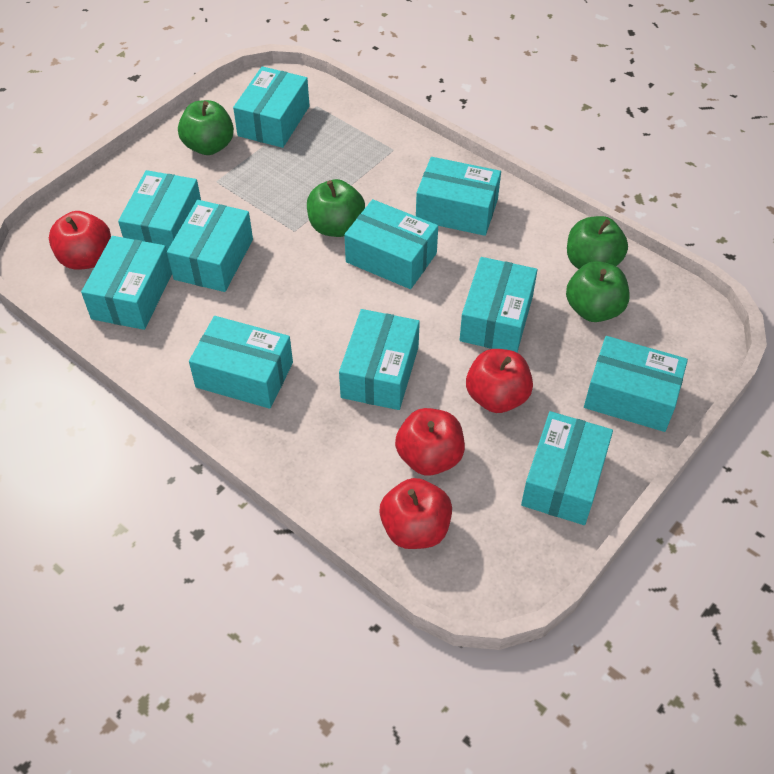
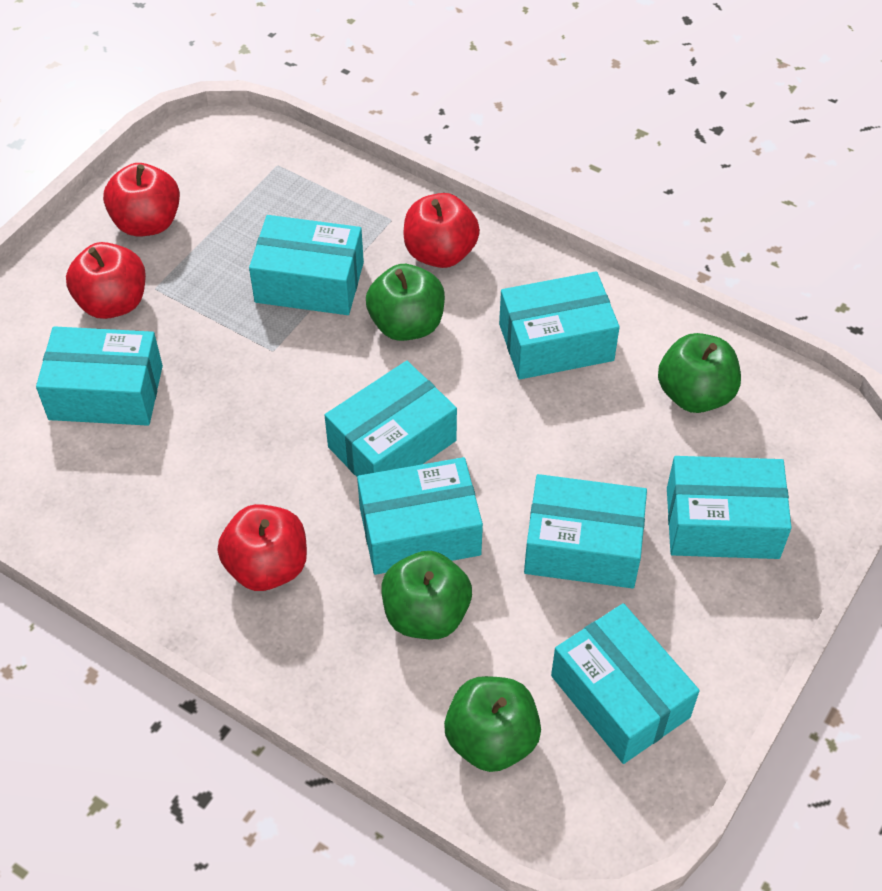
turquoise box: [81,236,172,330] [118,170,201,250] [167,200,253,292] [189,316,293,409] [233,66,309,148] [339,309,420,410] [344,199,438,289] [416,157,501,236] [460,257,537,352] [521,411,613,525] [584,336,688,432] = 11 -> [36,326,163,426] [249,215,364,315] [325,361,457,477] [357,457,483,575] [499,271,620,380] [524,474,647,589] [551,603,700,764] [667,456,792,559] = 8

